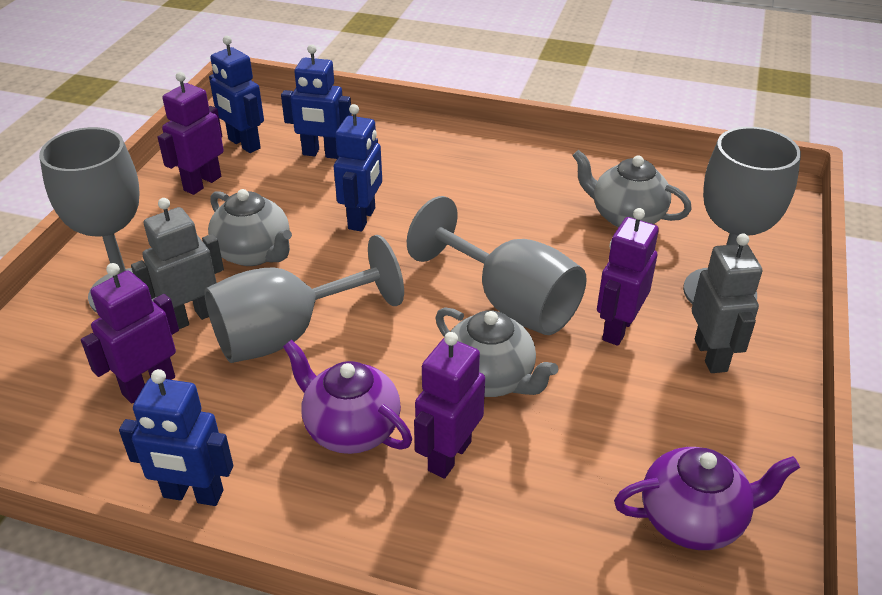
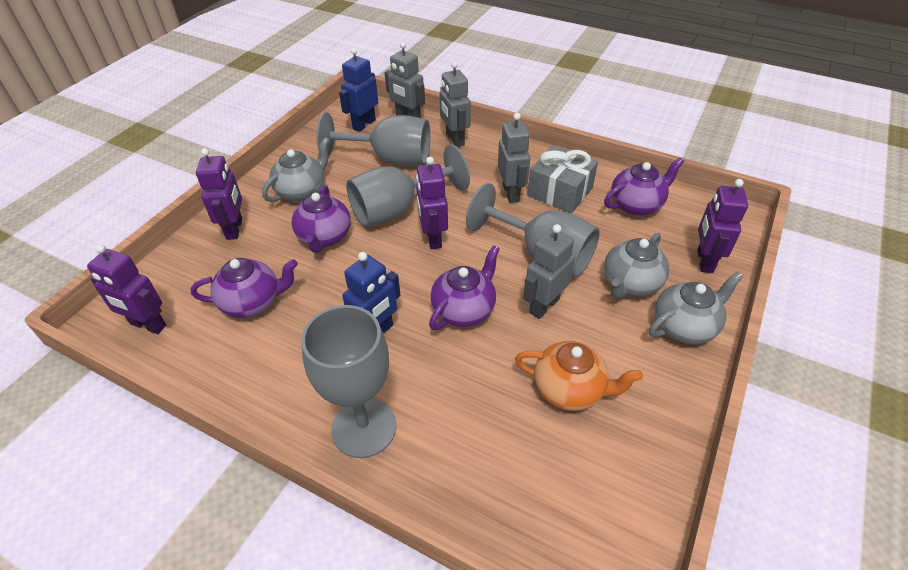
blue robot: [119,369,233,506] [209,36,264,153] [281,44,352,159] [334,104,382,231] = 4 -> [339,48,378,132] [342,252,400,333] = 2
grey gift: none = 0 -> [528,145,598,213] = 1
grey robot: [131,198,224,329] [692,233,762,373] = 2 -> [385,42,425,118] [439,61,471,147] [498,113,530,203] [523,224,575,319] = 4
orange teapot: none = 0 -> [515,341,643,411] = 1
purple teapot: [283,340,412,454] [614,447,800,550] = 2 -> [191,258,298,318] [292,185,351,253] [429,245,500,330] [604,157,684,216] = 4

